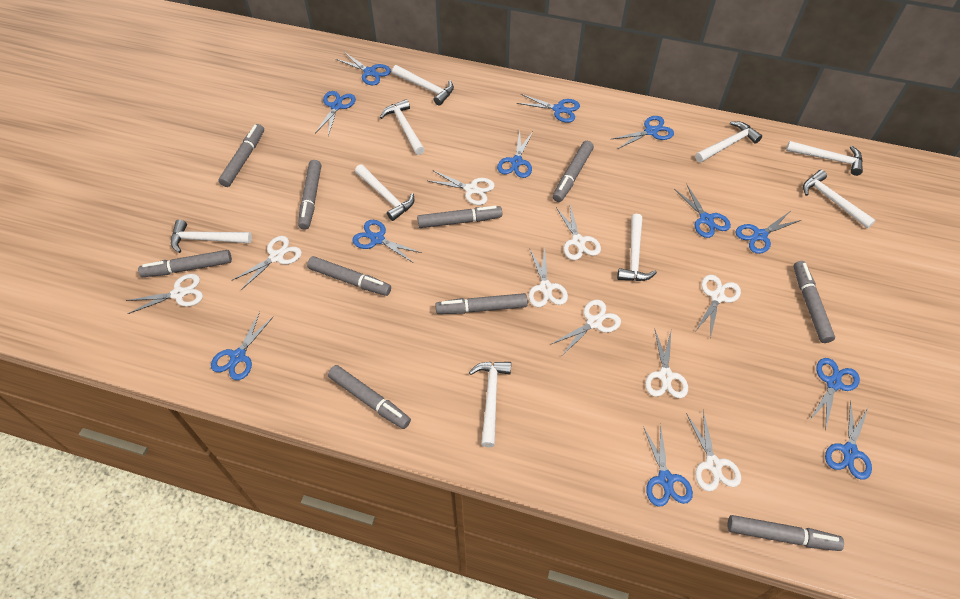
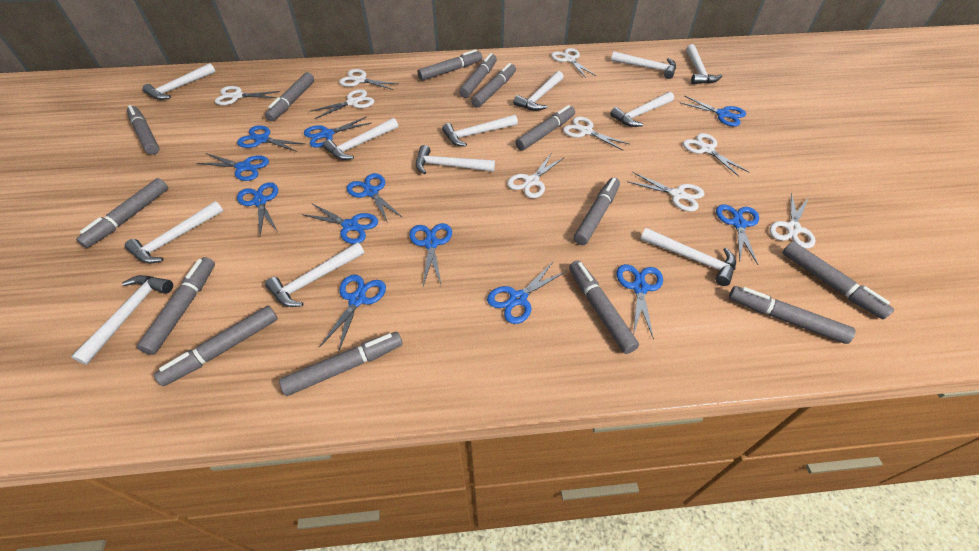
grey marker: [138,250,232,277] [218,124,264,187] [298,160,321,230] [307,256,391,296] [328,365,411,429] [417,206,502,228] [435,293,528,314] [553,141,594,202] [728,515,844,551] [794,261,835,343] = 10 -> [76,178,168,248] [127,105,160,155] [137,257,215,355] [154,305,278,386] [265,72,314,121] [279,332,403,396] [417,49,482,81] [459,53,497,98] [471,63,516,108] [515,105,575,151] [569,260,639,354] [574,177,620,245] [729,286,856,344] [782,242,894,320] = 14
white hammer: [171,220,252,253] [355,164,414,221] [380,99,425,155] [392,65,454,105] [469,362,511,447] [617,214,657,281] [695,121,762,163] [786,141,863,176] [803,170,876,229] = 9 -> [71,275,173,365] [125,201,223,264] [143,63,216,100] [265,242,364,307] [323,118,398,160] [416,145,495,174] [442,115,518,147] [513,71,564,111] [610,92,674,127] [611,52,676,79] [640,228,736,286] [686,44,722,84] = 12

